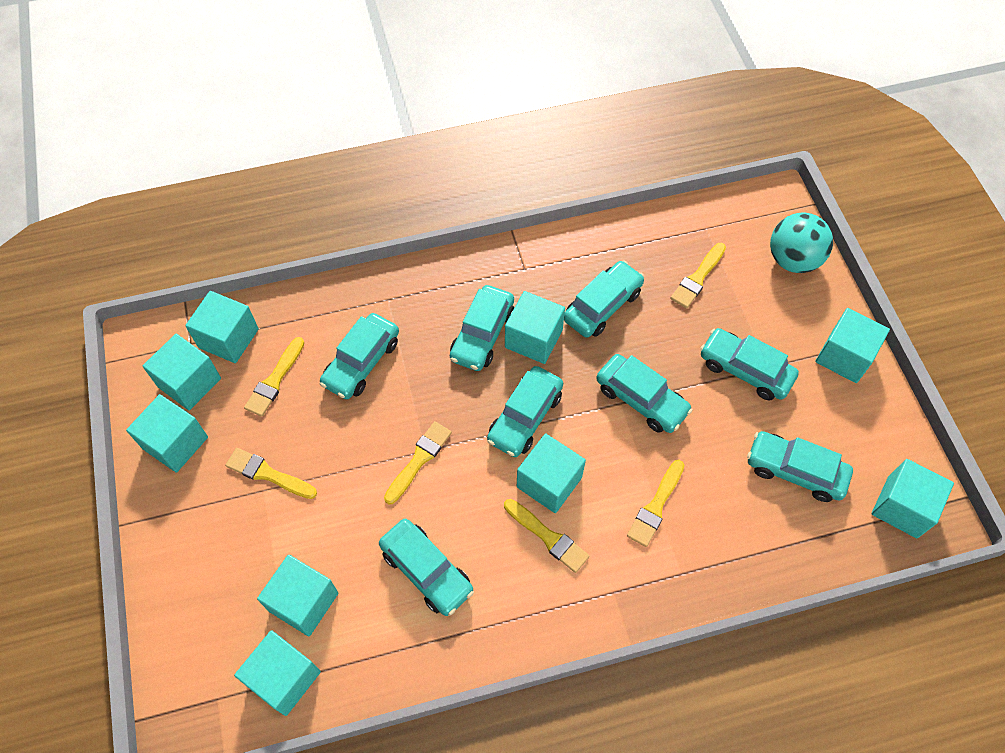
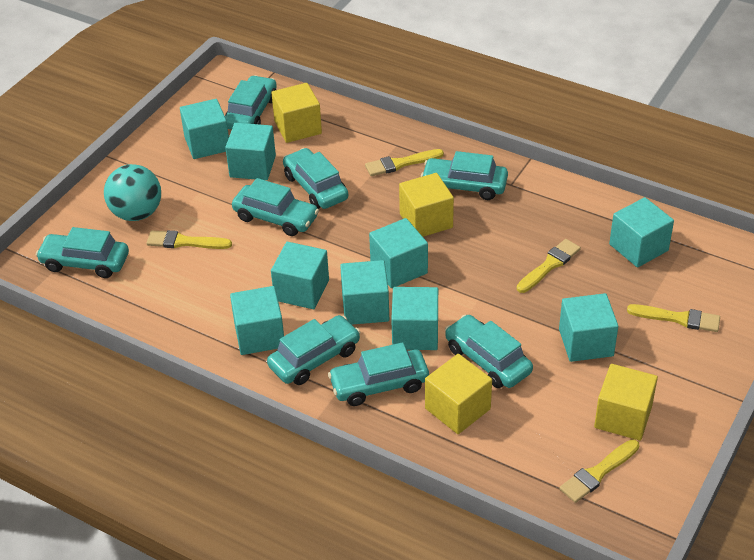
yellow brush: [226,448,317,499] [244,337,304,417] [384,421,452,504] [504,499,590,573] [627,460,684,547] [670,243,726,308] = 6 -> [146,230,232,249] [365,149,444,176] [517,239,581,293] [559,439,640,503] [627,304,720,332] = 5
yellow cube: none = 0 -> [271,83,322,143] [399,173,454,237] [425,354,492,434] [594,364,658,441] = 4

